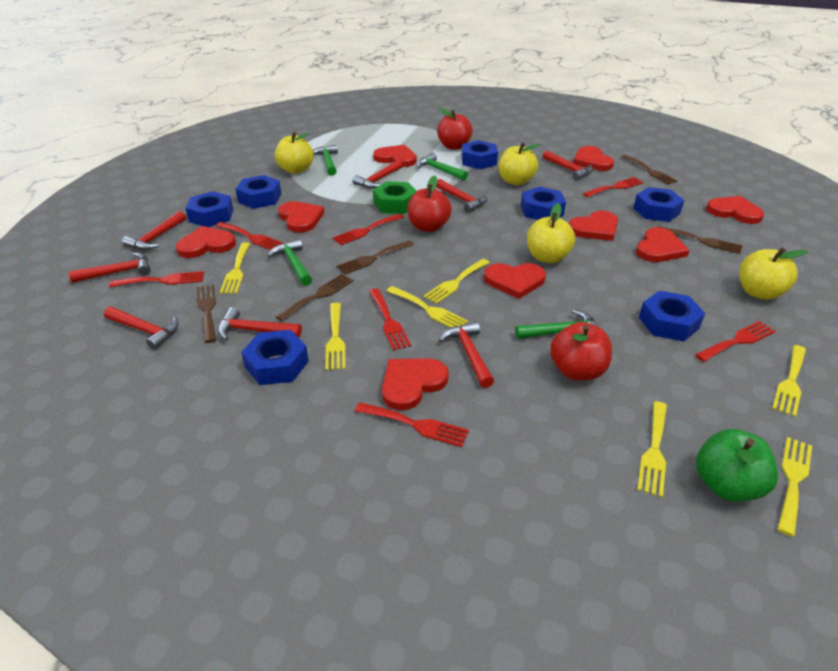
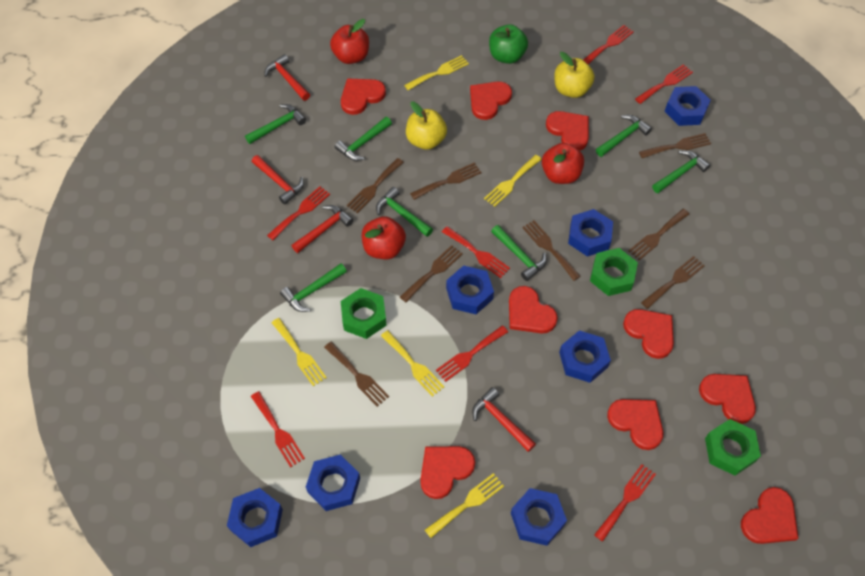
brown fork: [196,284,216,343] [276,274,353,321] [336,240,414,275] [621,155,678,185] [658,226,743,254] = 5 -> [324,342,389,407] [347,158,404,213] [400,245,463,302] [410,162,482,200] [522,220,581,281] [629,209,689,261] [639,133,711,158] [641,256,705,309] = 8
green hammer: [268,239,312,286] [313,145,338,176] [417,153,468,180] [515,309,599,339] = 4 -> [245,104,306,144] [280,263,347,312] [335,117,392,161] [376,187,433,237] [491,225,547,281] [596,115,652,157] [652,150,710,193] = 7
green nut: [373,181,417,214] = 1 -> [341,288,387,339] [590,248,638,296] [705,419,761,476] = 3
red hammer: [69,252,151,283] [104,307,179,350] [122,211,186,250] [218,307,302,340] [353,160,402,189] [436,179,487,212] [439,321,494,388] [543,150,593,180] = 8 -> [252,155,304,205] [264,54,310,101] [291,205,354,253] [472,387,536,452] = 4
yellow apple: [275,132,314,174] [499,142,540,185] [527,203,575,263] [739,247,808,300] = 4 -> [406,102,447,150] [554,52,595,98] = 2
yellow fork: [220,242,250,294] [325,303,345,370] [386,286,468,328] [423,259,490,304] [637,401,667,497] [772,345,806,417] [777,437,812,537] = 7 -> [272,318,327,386] [381,330,444,397] [404,55,469,90] [425,473,504,538] [484,155,542,207] = 5

